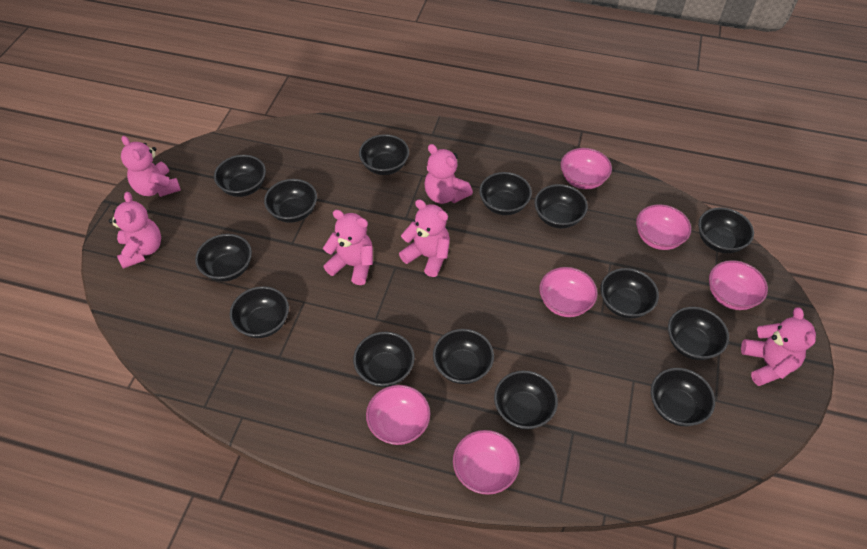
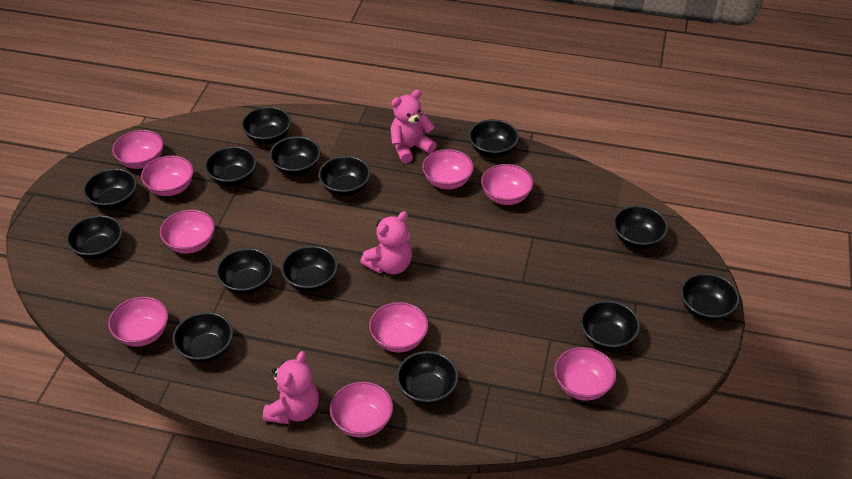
pink bowl: [366,385,430,445] [453,430,520,495] [539,267,597,317] [561,148,612,189] [636,204,691,250] [709,260,768,310] = 6 -> [108,297,168,347] [112,130,164,169] [141,155,194,196] [160,210,215,254] [330,382,393,438] [369,302,428,352] [422,149,474,189] [481,164,534,205] [554,347,616,401] = 9
pink teddy bear: [109,192,161,269] [121,136,181,197] [323,210,373,285] [399,199,450,277] [424,144,473,204] [741,307,816,386] = 6 -> [263,351,319,424] [360,211,412,274] [390,90,437,163] = 3

